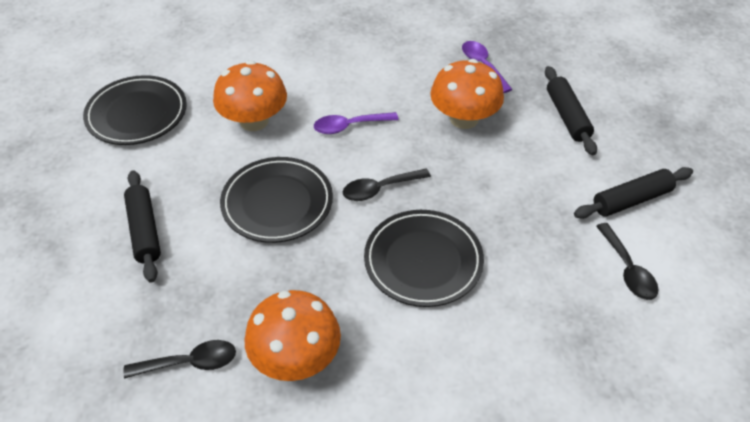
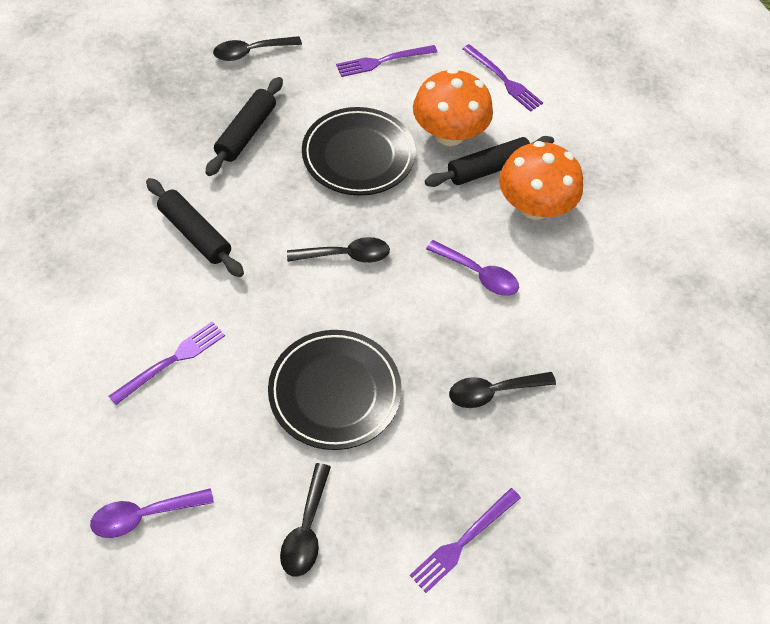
black plate: [83,75,187,145] [220,157,333,243] [364,210,484,307] = 3 -> [268,330,402,450] [302,107,416,196] = 2
black spoon: [123,340,236,378] [343,169,431,201] [596,223,659,300] = 3 -> [213,36,302,61] [280,463,331,577] [287,237,390,263] [449,372,556,408] = 4
orange mushroom: [213,61,287,131] [244,290,341,381] [430,59,504,129] = 3 -> [413,68,493,146] [499,141,583,220] = 2
purple fork: none = 0 -> [109,321,225,405] [336,45,437,77] [409,488,521,593] [463,44,543,112] = 4

